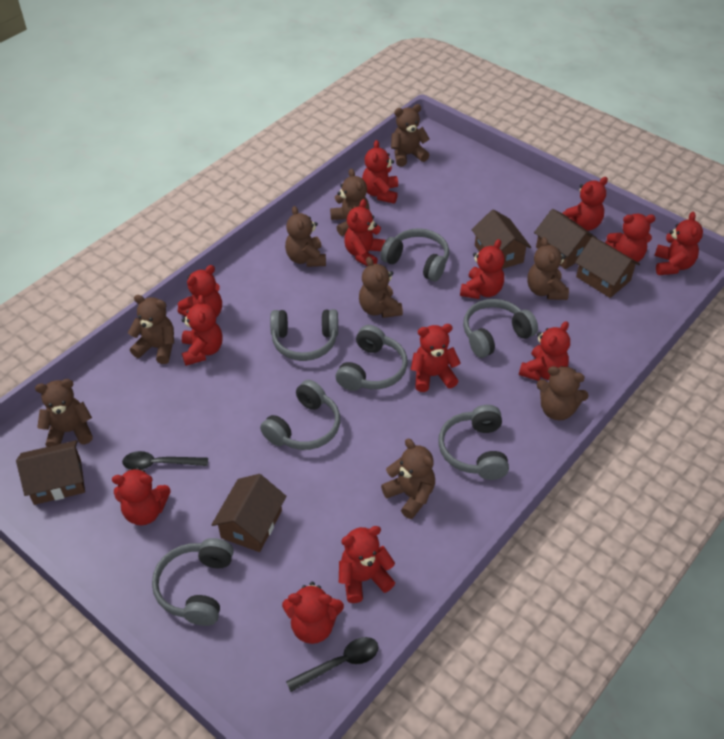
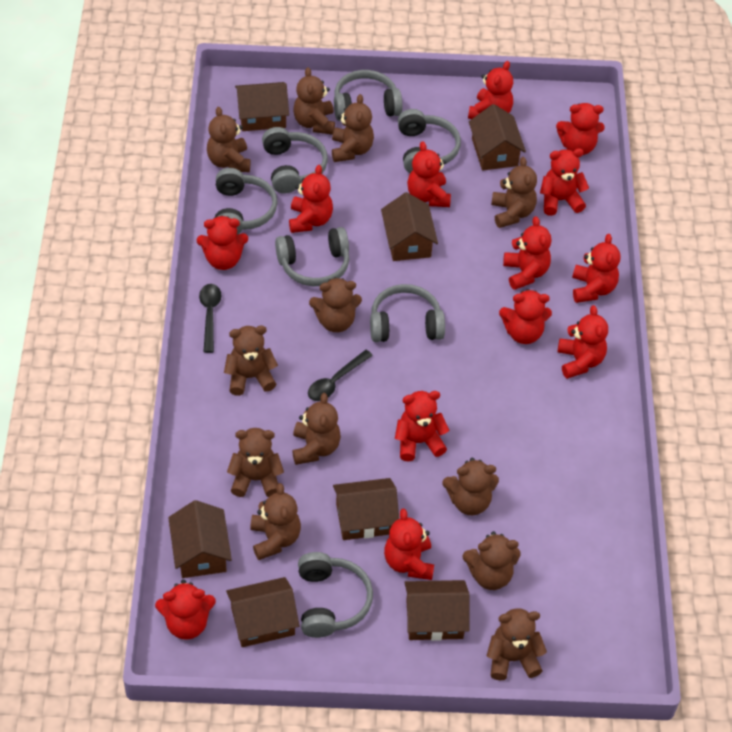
brown house: [16,440,85,505] [211,474,286,552] [472,209,531,269] [534,209,598,269] [575,237,640,298] = 5 -> [168,500,232,578] [226,577,299,647] [235,82,289,131] [333,478,399,540] [381,192,438,261] [404,580,469,641] [469,104,526,171] = 7
brown teddy bear: [35,379,93,447] [128,295,174,364] [285,206,326,267] [330,168,370,236] [359,257,403,318] [381,439,435,519] [391,104,430,167] [527,237,569,300] [537,366,589,420] = 9 -> [207,107,250,172] [224,325,278,396] [227,428,284,497] [250,483,301,560] [292,393,341,465] [293,67,335,135] [309,277,362,332] [332,94,374,162] [443,458,499,515] [463,531,520,590] [486,608,547,681] [491,157,537,228] = 12

